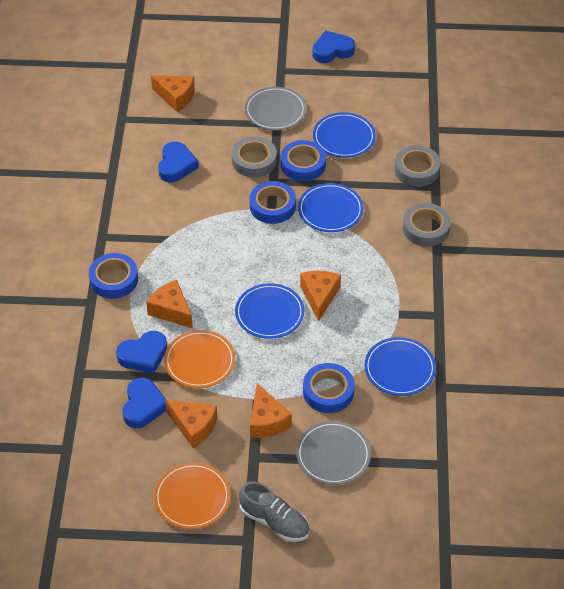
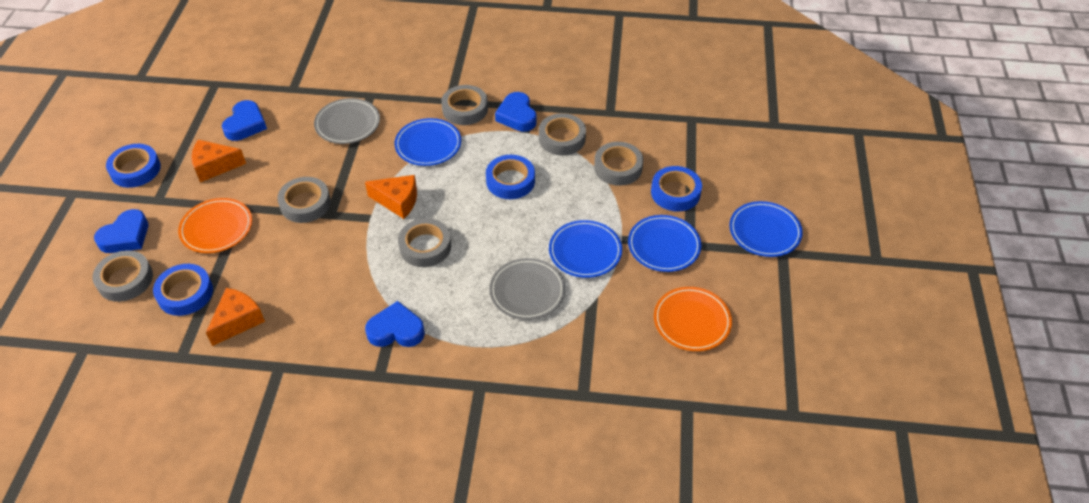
grey shoe: [239,481,310,542] = 1 -> none = 0
grey tape: [232,136,277,178] [394,145,441,187] [403,203,451,247] = 3 -> [92,250,153,302] [277,177,331,223] [398,218,451,267] [441,85,488,125] [539,113,586,156] [594,142,643,186] = 6
orange cheese: [146,280,193,329] [151,75,195,112] [165,400,217,448] [250,383,292,438] [300,271,341,321] = 5 -> [191,140,246,182] [206,288,265,346] [365,175,417,219] = 3

